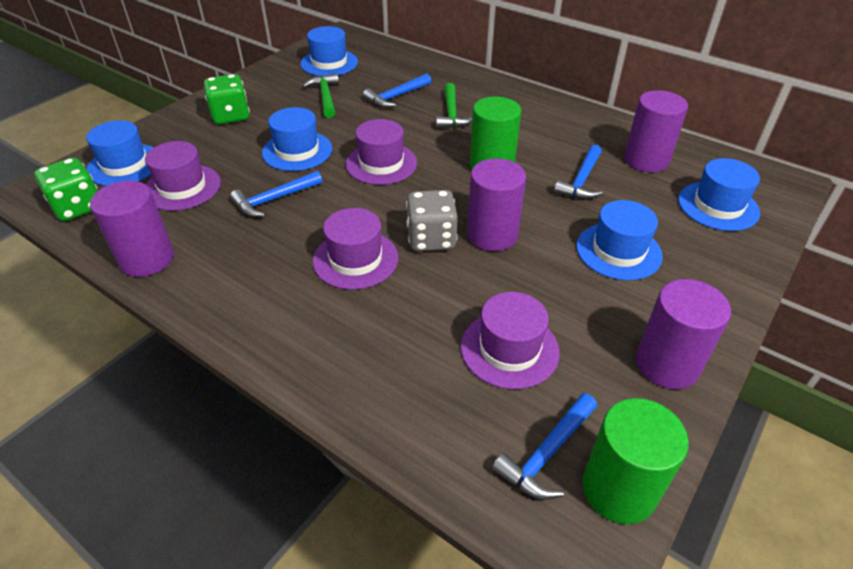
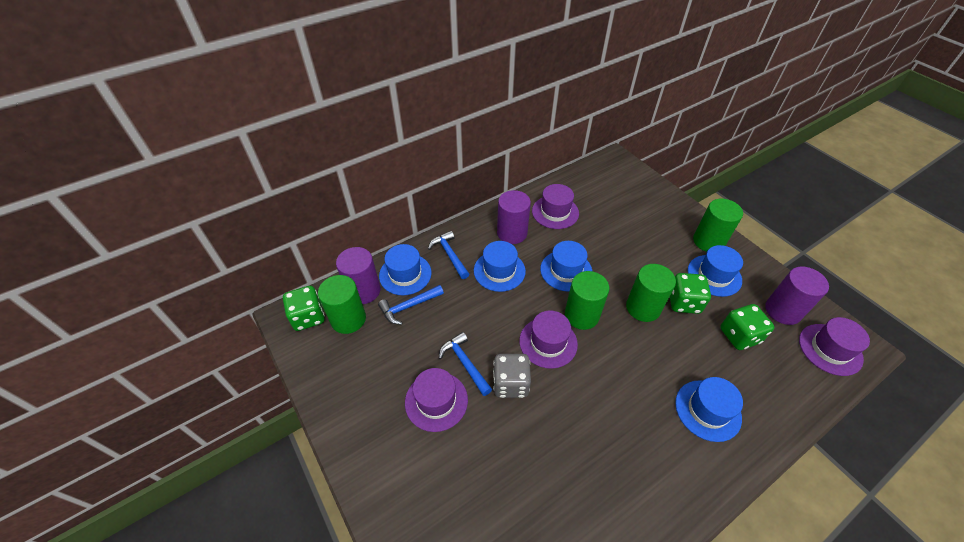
blue hammer: [230,171,322,217] [363,73,431,108] [492,393,597,500] [554,145,603,199] = 4 -> [378,285,444,325] [428,231,469,279] [439,332,492,396] = 3
green cylinder: [470,97,521,170] [582,398,689,524] = 2 -> [318,275,366,334] [565,271,609,330] [626,264,676,322] [693,199,743,252] = 4
green dice: [34,158,98,221] [204,74,250,125] = 2 -> [283,286,325,331] [670,273,711,314] [720,304,774,350] = 3
green hammer: [302,73,339,118] [436,83,472,129] = 2 -> none = 0
purple cylinder: [90,181,174,277] [467,158,526,251] [624,90,688,172] [636,279,731,389] = 4 -> [336,247,380,304] [497,190,531,244] [765,267,829,325] = 3

